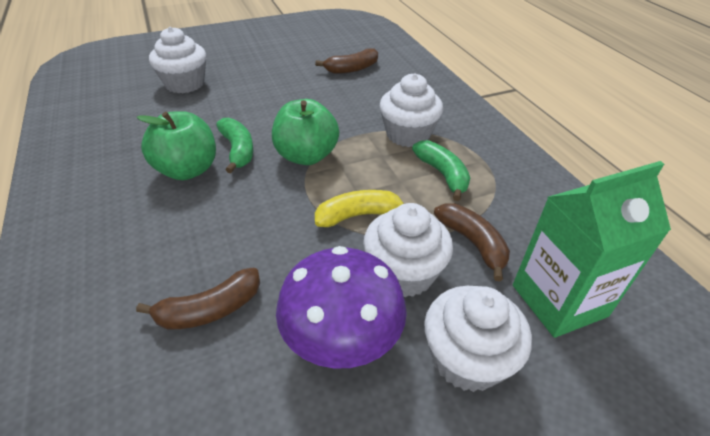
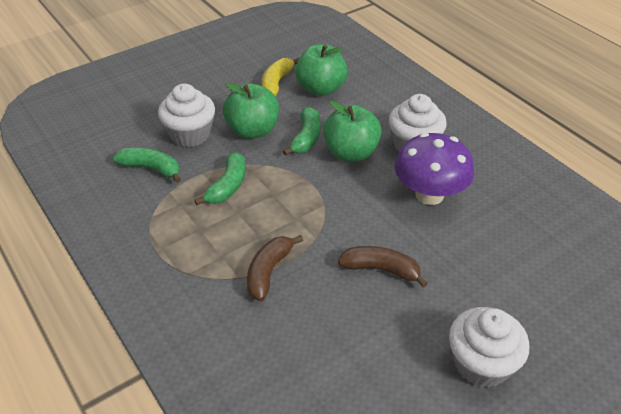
brown banana: [136,268,260,330] [315,48,378,74] [434,203,510,281] = 3 -> [247,235,303,301] [338,246,428,288] = 2
green apple: [137,111,216,180] [272,99,339,165] = 2 -> [223,83,279,139] [295,44,348,96] [323,101,382,162] = 3
green banana: [216,118,253,173] [412,140,470,201] = 2 -> [113,148,181,183] [194,152,246,205] [283,107,321,156] = 3
green carton: [513,161,671,338] = 1 -> none = 0
white cupcake: [149,27,206,93] [363,203,453,297] [380,73,443,147] [424,286,532,392] = 4 -> [158,84,215,147] [389,94,447,152] [449,307,529,387] = 3

